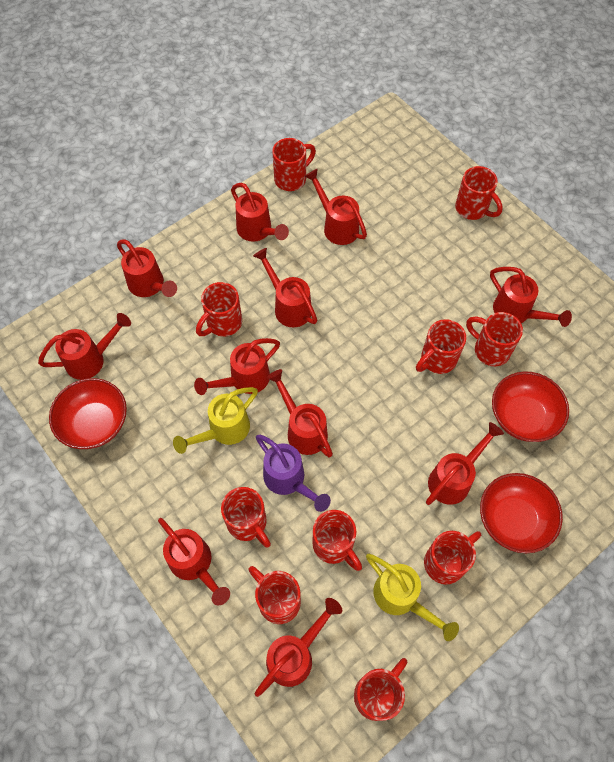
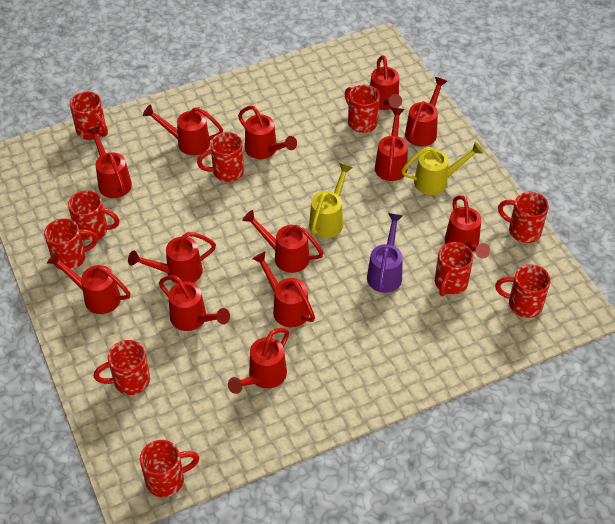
red bowl: [49,378,127,449] [480,473,563,553] [492,372,569,442] = 3 -> none = 0
red watering can: [38,313,131,380] [117,239,177,297] [158,518,230,606] [194,338,280,395] [231,183,289,242] [253,248,317,328] [255,598,342,697] [267,369,333,457] [304,169,367,245] [426,422,504,505] [490,267,572,327] = 11 -> [47,251,130,314] [87,126,132,198] [128,232,216,283] [143,104,223,155] [159,275,230,331] [228,328,289,394] [238,106,297,159] [242,210,324,273] [252,251,315,327] [370,55,402,110] [375,108,408,181] [405,77,448,146] [445,195,490,258] = 13

